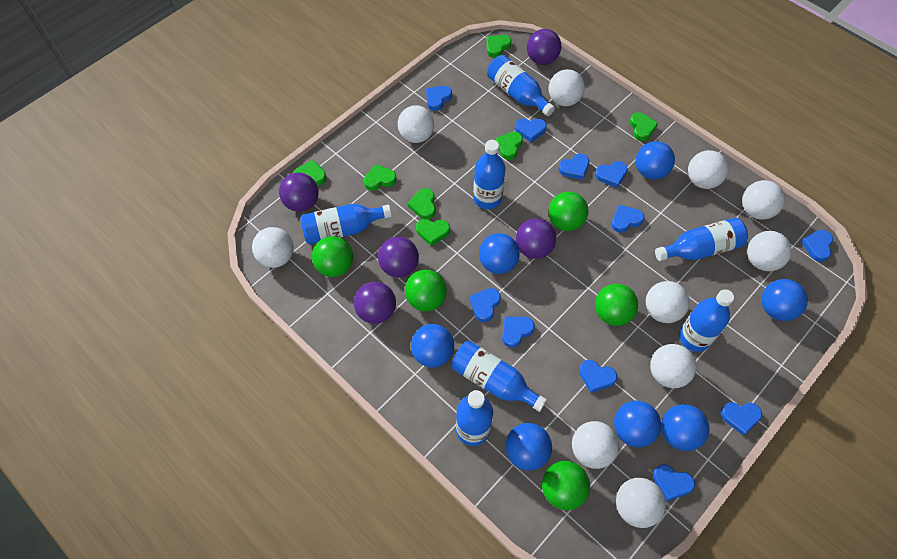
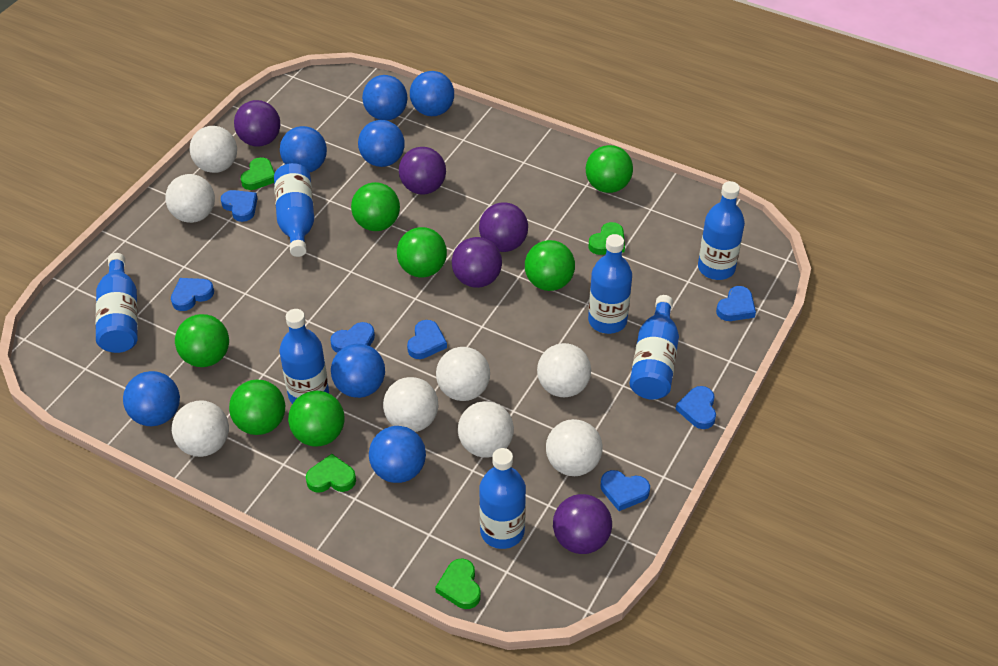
blue heart: [426,86,452,111] [470,288,501,322] [502,317,535,348] [515,118,547,142] [558,154,589,180] [579,360,617,393] [595,161,628,188] [611,205,644,233] [653,464,695,501] [720,402,762,435] [801,230,833,262] = 11 -> [171,278,214,311] [221,190,258,222] [330,322,375,353] [407,320,447,359] [601,470,650,511] [676,386,716,429] [716,286,756,321] = 7
green ball: [312,236,353,277] [405,270,447,311] [542,461,590,510] [549,192,588,231] [595,284,638,326] = 5 -> [175,314,229,367] [229,380,285,435] [288,391,345,447] [351,182,400,231] [397,227,447,278] [525,240,575,291] [586,145,633,193] = 7
green heart: [293,160,326,186] [364,164,397,191] [408,188,435,219] [416,219,450,246] [487,35,511,58] [495,131,523,160] [630,113,658,141] = 7 -> [240,157,275,190] [306,454,356,493] [435,559,481,609] [588,222,625,255] = 4
white ball: [252,227,294,268] [398,105,434,143] [549,69,585,106] [572,421,619,469] [616,478,666,528] [646,281,690,323] [650,344,696,388] [688,150,728,189] [742,180,785,220] [747,231,792,271] = 10 -> [165,174,215,223] [172,400,229,457] [190,126,237,173] [383,377,438,432] [436,347,490,401] [458,401,514,458] [537,343,591,397] [546,419,603,476] = 8

